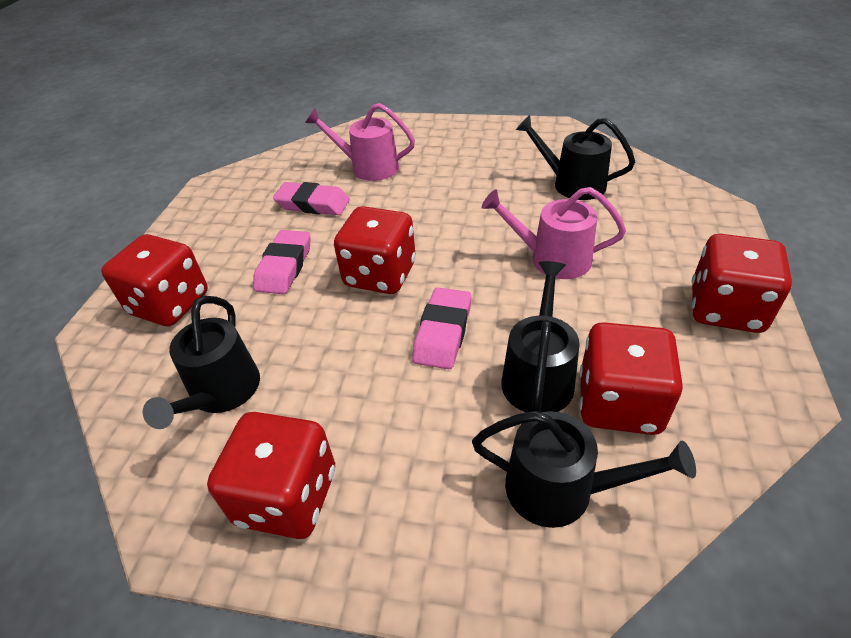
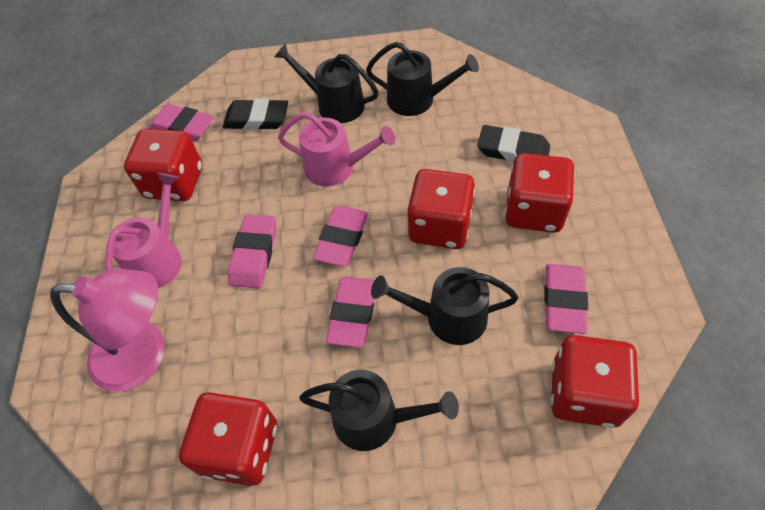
black eraser: none = 0 -> [223,98,288,130] [477,125,550,163] = 2
pink eraser: [253,230,311,294] [273,182,350,215] [412,287,472,369] = 3 -> [149,104,214,142] [228,214,276,289] [313,206,368,267] [326,277,375,348] [545,264,588,334] = 5
pink lamp: none = 0 -> [50,269,165,392] = 1

